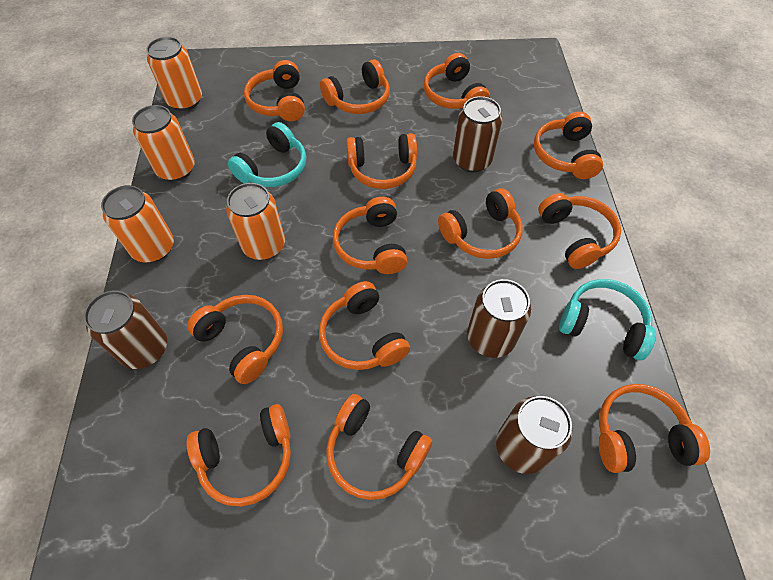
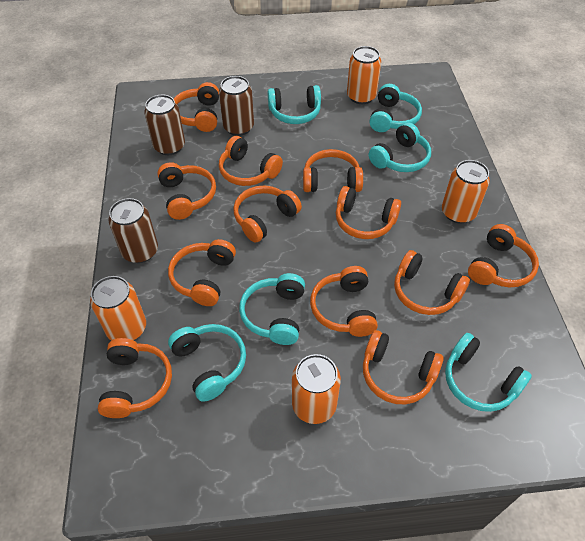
brown can: [84,290,167,369] [453,96,502,172] [467,279,531,358] [496,396,572,474] = 4 -> [108,198,158,263] [144,95,185,155] [219,76,254,136] = 3
orange headphones: [187,295,283,384] [187,404,291,506] [244,60,305,121] [319,281,410,370] [320,59,390,114] [326,394,432,500] [333,197,407,274] [346,133,417,189] [424,53,490,109] [438,188,523,259] [534,112,603,179] [538,193,621,269] [599,384,710,473] = 13 -> [98,338,172,418] [157,162,216,220] [168,239,236,306] [174,82,219,132] [219,136,283,186] [233,186,302,243] [303,149,363,192] [310,266,378,337] [336,186,401,239] [363,330,444,404] [394,250,470,315] [468,224,539,288] = 12
turquoise headphones: [228,122,306,187] [559,279,656,360] = 2 -> [168,324,246,402] [239,273,305,345] [268,85,321,124] [369,84,422,132] [369,122,431,172] [445,333,532,412] = 6

